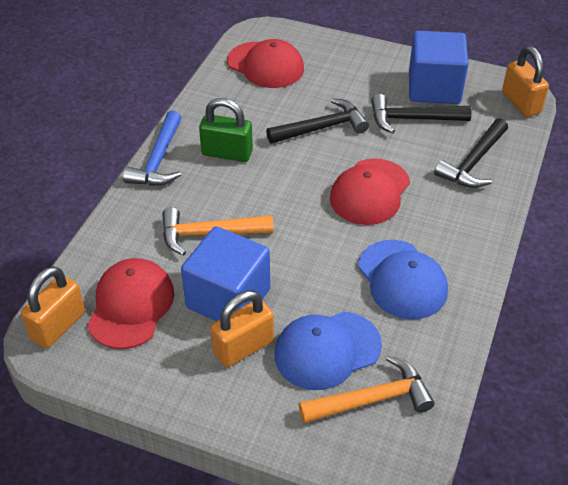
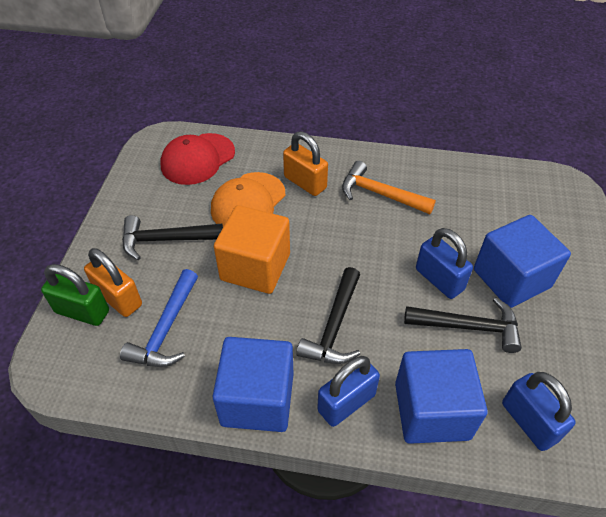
blue cap: [274,311,382,390] [358,240,448,320] = 2 -> none = 0
blue cube: [181,226,270,321] [409,31,469,104] = 2 -> [213,337,294,432] [395,349,487,444] [474,215,571,308] = 3
blue padlock: none = 0 -> [317,356,380,427] [416,228,473,299] [502,372,576,451] = 3
orange cap: none = 0 -> [211,172,285,227] = 1
orange cube: none = 0 -> [214,205,290,294] = 1
orange hammer: [162,207,274,256] [298,355,434,423] = 2 -> [342,161,436,214] = 1
orange padlock: [21,266,85,348] [210,291,274,367] [502,46,549,117] = 3 -> [84,248,142,317] [283,131,328,196] = 2
red cap: [87,258,174,349] [227,39,304,88] [330,158,410,225] = 3 -> [160,133,235,185] = 1

